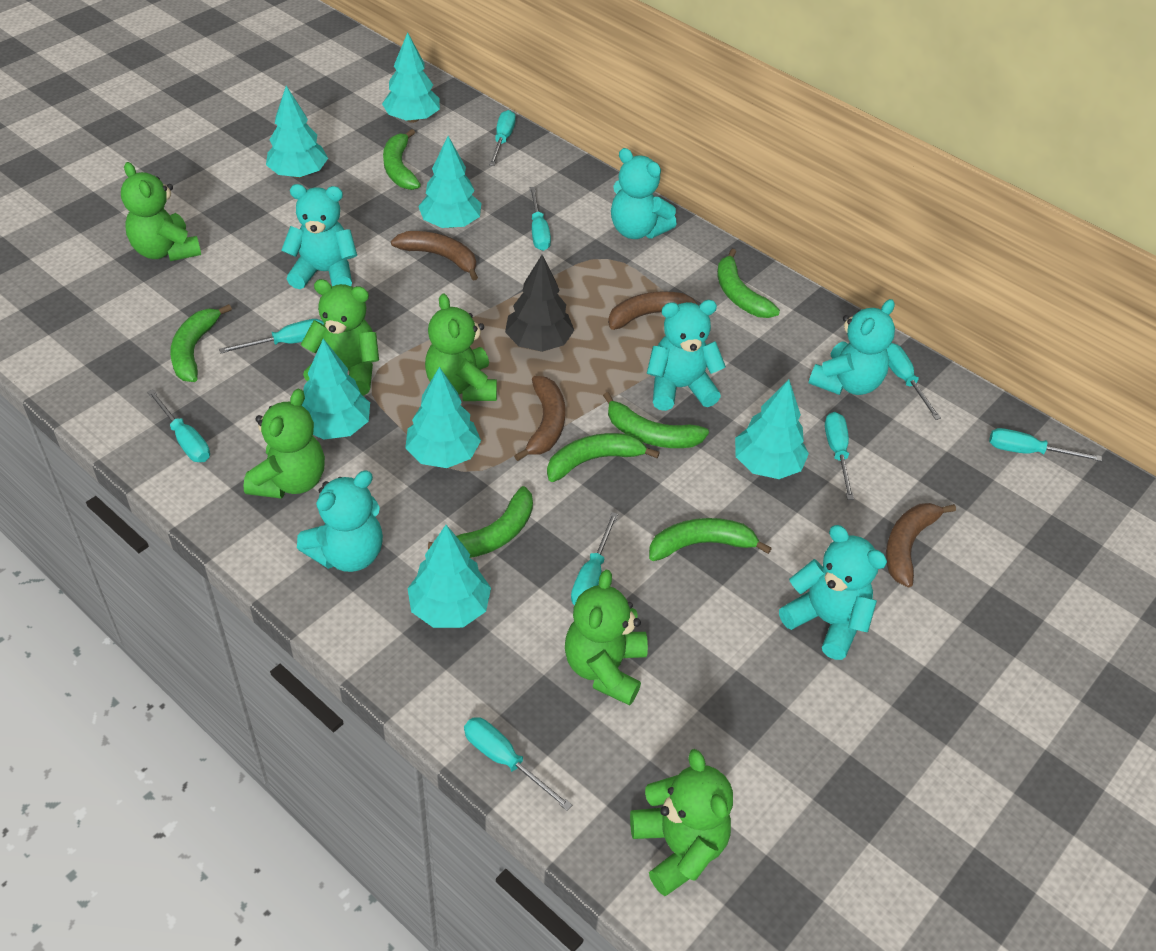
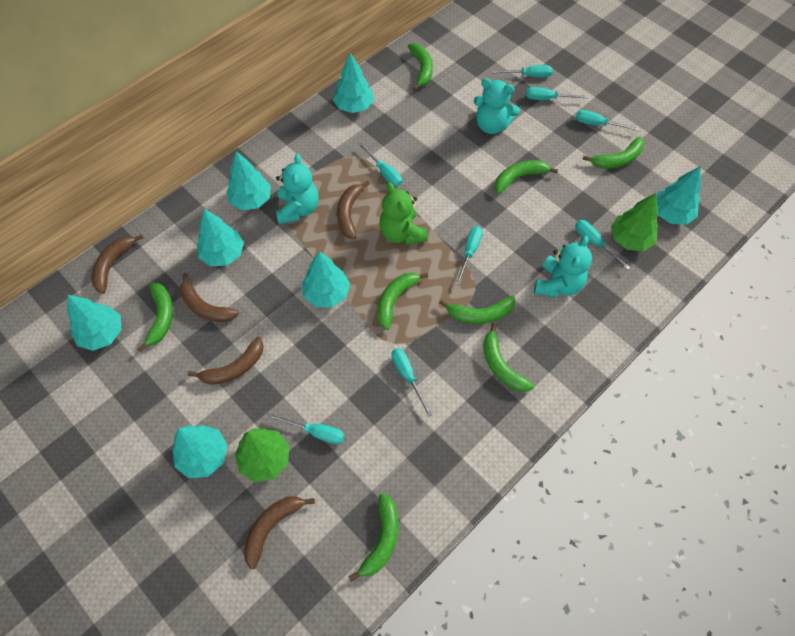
black tree: [505,255,574,352] = 1 -> none = 0
brown banana: [391,231,478,281] [514,376,565,461] [608,291,698,330] [886,503,956,588] = 4 -> [91,234,143,294] [180,273,239,322] [188,337,264,385] [243,496,315,569] [337,181,370,239] = 5
green banana: [170,304,232,382] [383,129,421,190] [428,486,533,558] [547,433,660,482] [603,392,709,448] [649,518,772,561] [717,249,780,318] = 7 -> [137,283,173,352] [348,493,398,582] [377,273,428,330] [408,43,433,91] [439,296,515,324] [483,323,534,392] [495,160,558,194] [582,136,644,169] = 8
green teddy bear: [121,162,201,261] [243,389,325,499] [301,279,379,396] [425,294,497,401] [565,570,648,706] [630,749,733,896] = 6 -> [379,182,428,245] = 1
green tree: none = 0 -> [235,428,290,482] [611,193,658,251] = 2
turquoise screwdriver: [147,390,210,462] [219,319,324,353] [464,717,572,811] [489,110,516,166] [530,187,551,251] [571,512,618,605] [825,412,854,500] [887,343,941,420] [989,428,1102,461] = 9 -> [267,413,344,444] [358,143,402,187] [392,348,432,417] [456,226,483,285] [492,65,553,77] [526,87,588,100] [575,220,630,270] [576,110,639,131] = 8
turquoise teddy bear: [281,184,357,289] [297,471,383,572] [611,148,677,239] [647,300,726,411] [779,525,887,660] [809,299,895,395] = 6 -> [276,154,319,224] [474,78,520,134] [534,236,592,297] = 3

